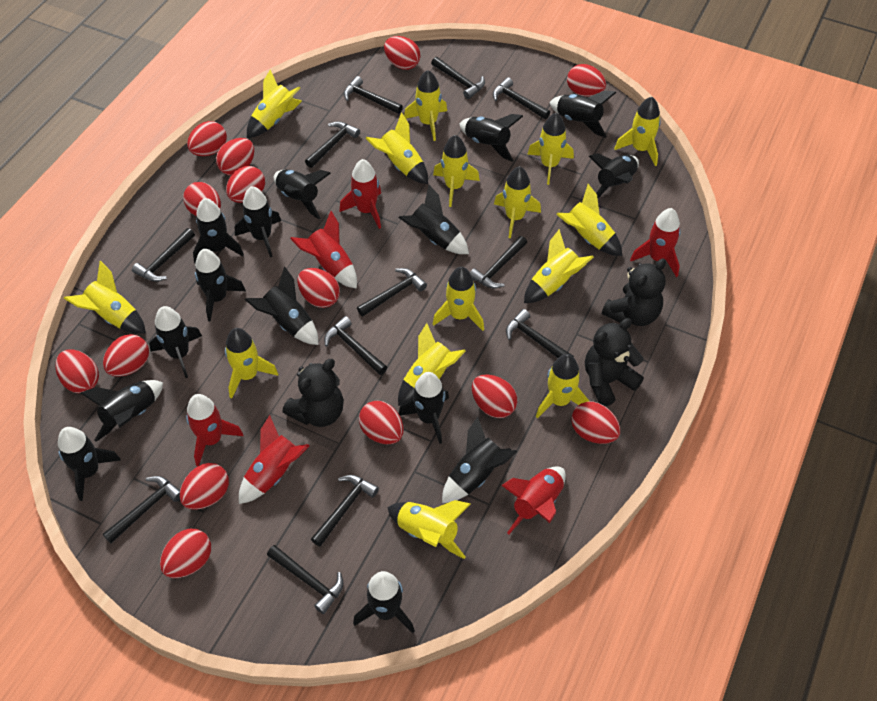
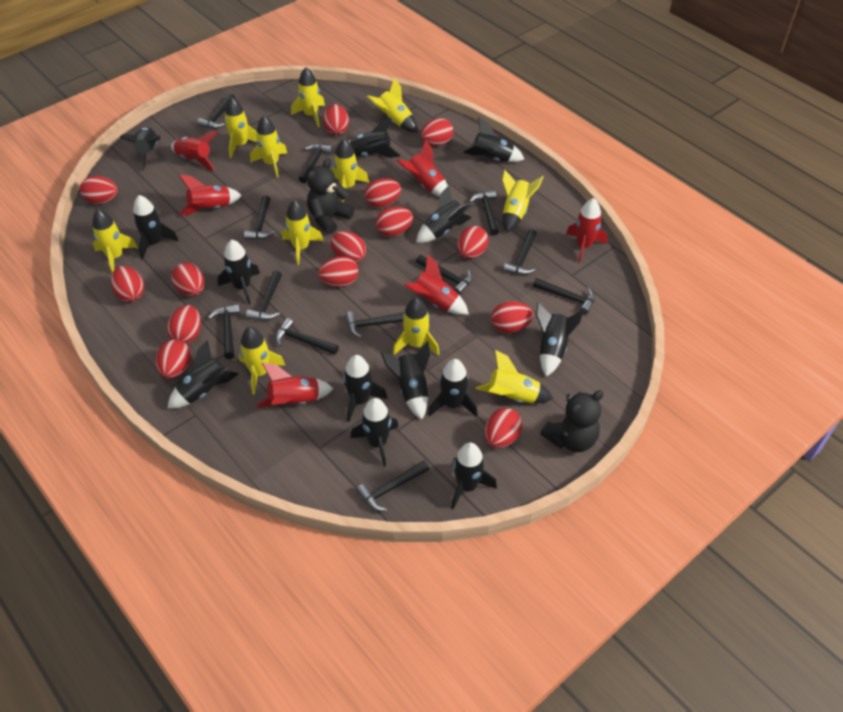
black rocket: [58,427,121,501] [81,380,163,442] [149,306,202,378] [193,198,244,263] [195,249,246,322] [235,186,281,257] [245,267,318,345] [274,169,331,219] [353,571,415,633] [399,185,469,254] [399,372,449,444] [442,417,517,503] [460,114,523,162] [549,91,616,138] [589,153,639,198] = 15 -> [119,127,161,170] [133,195,179,259] [167,340,239,409] [218,240,260,304] [343,355,387,422] [348,118,401,158] [350,398,399,467] [381,341,430,420] [416,185,473,243] [429,359,478,417] [451,443,497,509] [463,117,524,162] [536,302,584,377] = 13
black teddy bear: [283,359,344,427] [585,318,644,406] [602,258,666,326] = 3 -> [307,158,354,234] [540,390,604,452] = 2
yellow rocket: [64,261,146,334] [225,328,278,399] [247,70,302,138] [366,112,428,184] [387,500,471,559] [398,323,466,406] [404,70,447,141] [433,135,480,207] [433,267,484,331] [494,166,541,238] [524,229,594,303] [527,113,574,185] [536,354,590,418] [556,184,622,256] [614,97,661,166] = 15 -> [92,209,138,273] [224,97,257,158] [239,327,286,395] [250,115,287,177] [282,200,323,265] [291,68,325,127] [331,139,369,202] [367,78,417,132] [393,298,439,355] [476,350,553,403] [502,170,543,233] = 11

